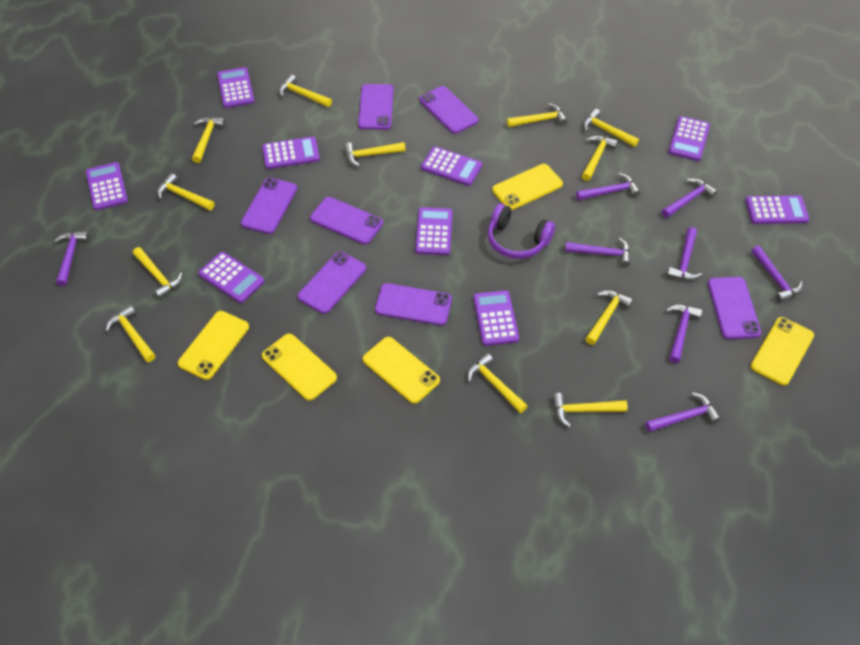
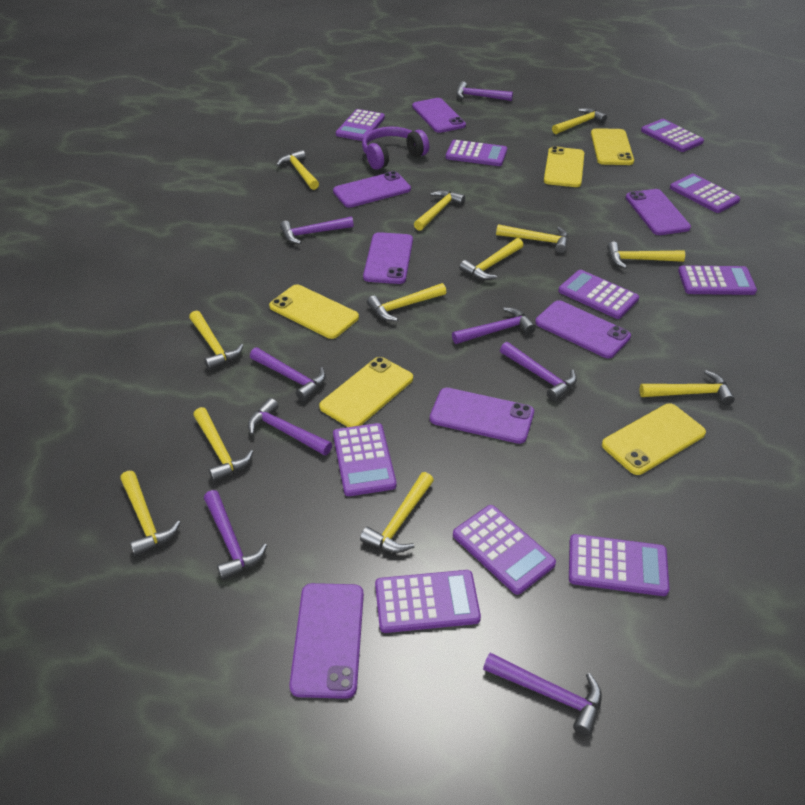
purple calculator: [86,162,128,210] [198,252,265,303] [217,67,255,108] [262,136,320,169] [415,207,453,255] [421,147,482,186] [473,290,519,346] [668,116,710,161] [745,195,809,224] = 9 -> [333,423,397,496] [336,109,385,141] [375,570,481,633] [446,140,507,166] [453,505,556,595] [558,270,639,319] [569,534,670,596] [641,119,704,152] [670,174,740,213] [678,265,757,295] = 10

